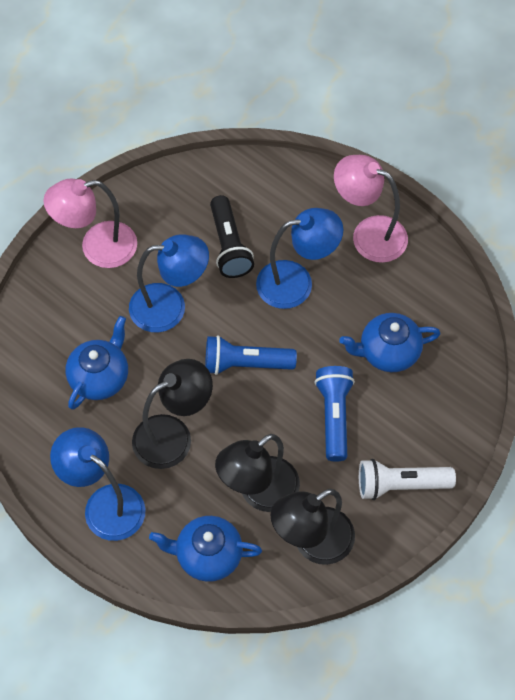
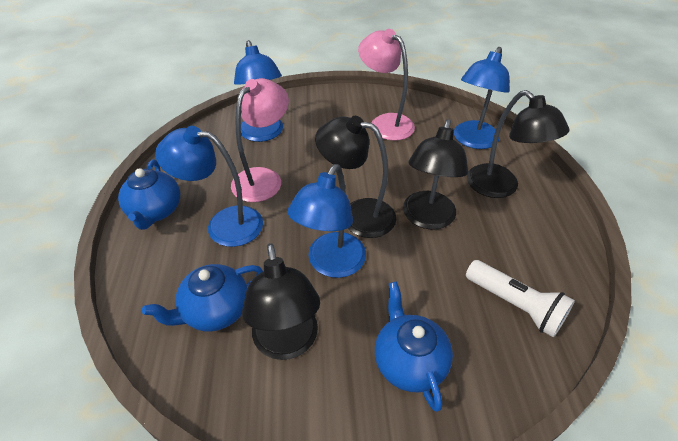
black flashlight: [210,195,254,278] = 1 -> none = 0
black lamp: [132,359,213,469] [215,434,300,512] [271,489,355,565] = 3 -> [242,243,320,360] [315,116,396,238] [403,119,469,230] [467,90,570,198] = 4
blue flashlight: [205,335,297,375] [315,366,355,462] = 2 -> none = 0
blue lamp: [50,427,146,541] [129,234,209,332] [256,208,343,309] = 3 -> [155,126,263,247] [234,40,283,142] [287,164,366,278] [454,47,510,149] = 4

